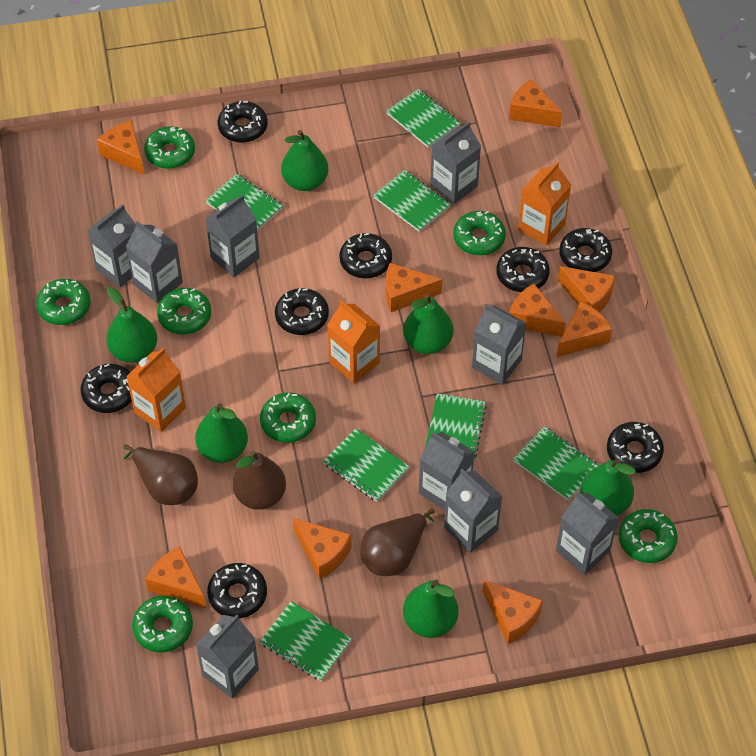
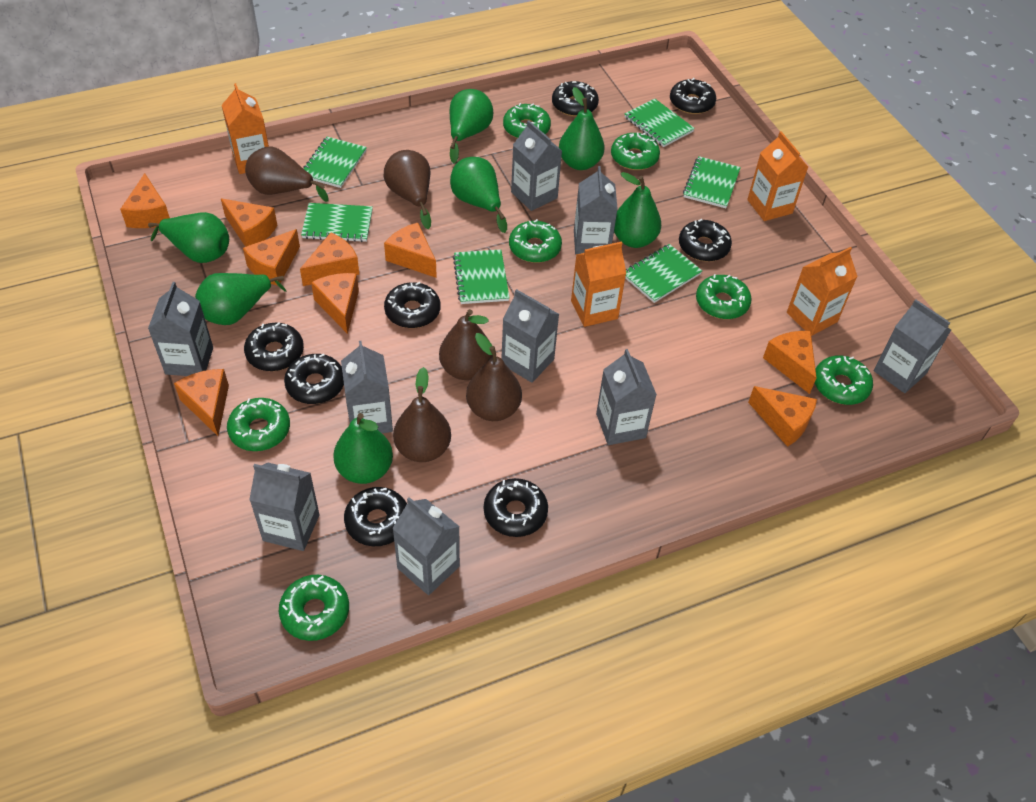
brown pear: [123,444,198,505] [233,451,286,510] [360,508,435,576] = 3 -> [245,146,328,202] [384,150,431,229] [393,367,451,462] [439,309,493,380] [466,333,522,421] = 5
green notebook: [205,174,283,231] [260,601,352,681] [323,428,409,502] [373,170,451,232] [386,89,460,148] [425,393,487,458] [513,427,599,500] = 7 -> [301,203,373,242] [303,137,367,188] [453,249,510,304] [625,99,695,147] [625,244,702,303] [683,156,741,208] = 6
green pear: [106,287,157,363] [195,403,248,463] [281,130,328,191] [403,294,454,354] [403,580,458,638] [580,458,636,516] = 6 -> [148,212,229,263] [195,273,287,325] [333,413,393,484] [450,89,493,164] [450,157,507,233] [559,87,604,170] [614,172,661,248] = 7
orange carton: [126,348,186,432] [327,300,380,383] [518,162,571,246] = 3 -> [222,83,269,174] [571,241,626,327] [747,131,808,221] [787,247,858,336] = 4

